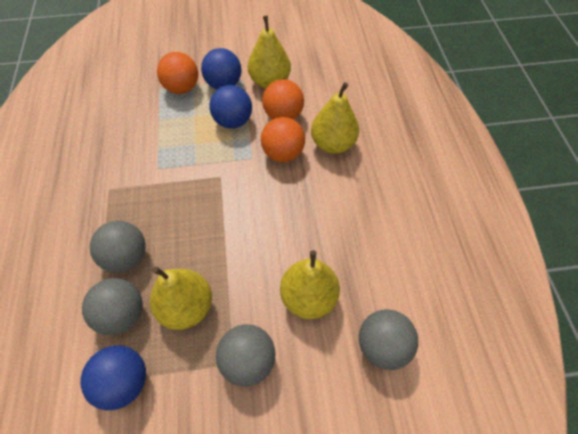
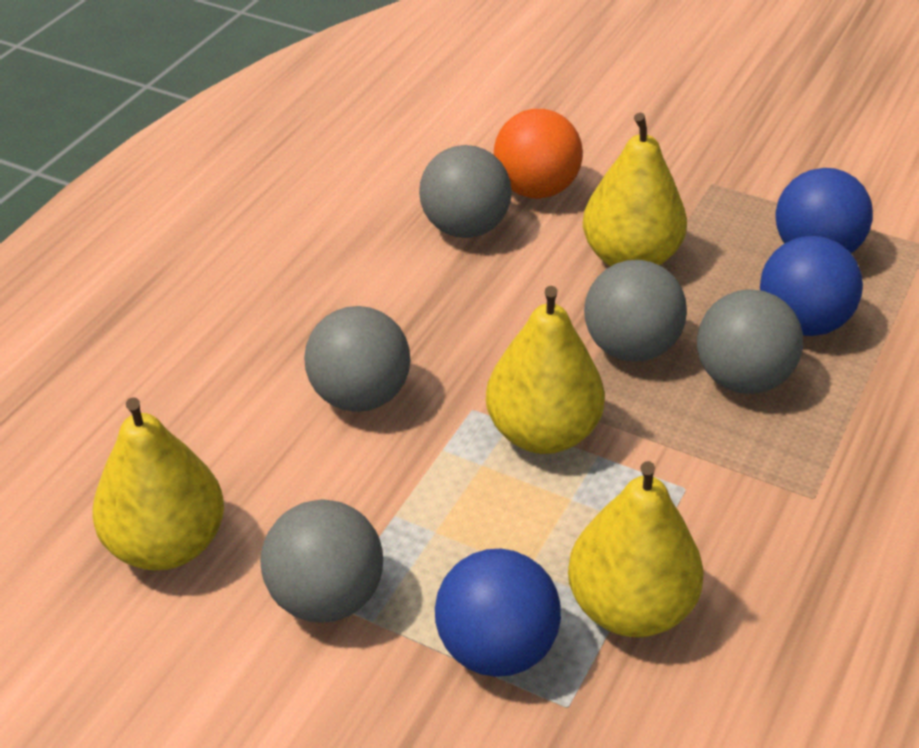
grey ball: [82,278,143,335] [90,221,146,273] [216,324,275,387] [359,309,418,370] = 4 -> [261,499,383,623] [304,306,410,412] [419,145,512,238] [584,260,687,362] [697,289,803,394] = 5
orange ball: [157,52,198,94] [261,117,305,162] [262,79,304,120] = 3 -> [494,109,583,199] = 1

